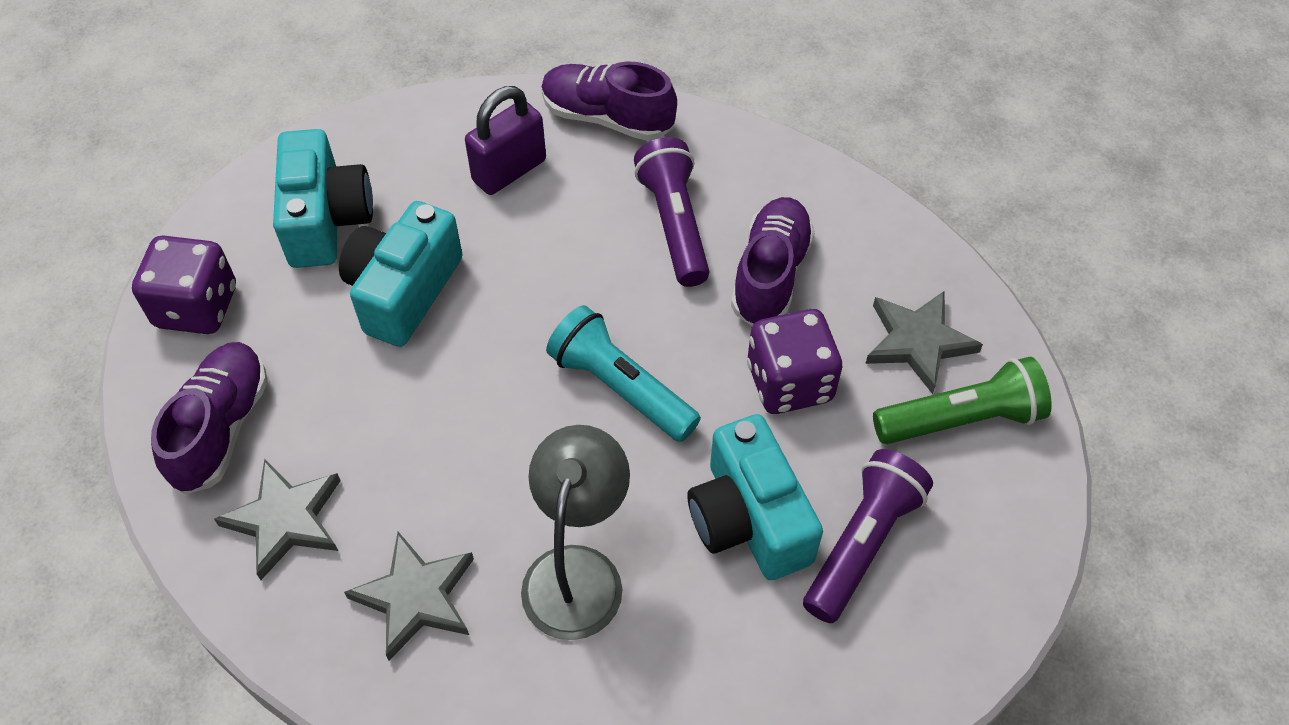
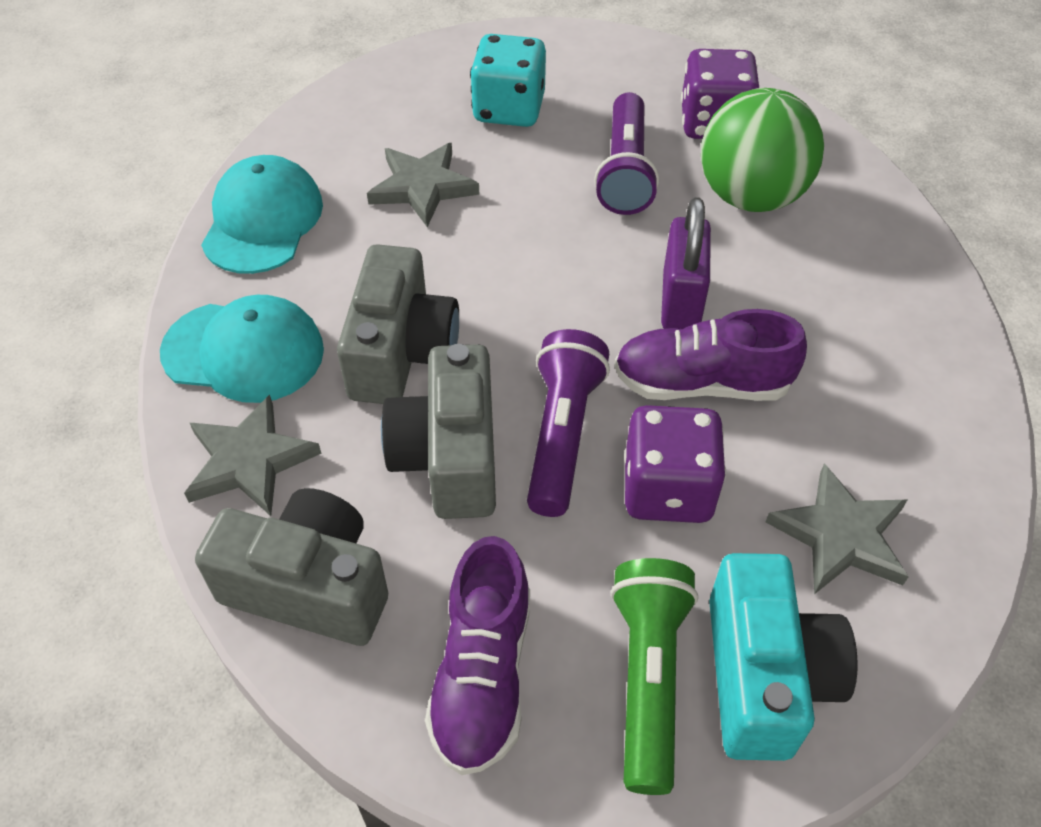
green ball: none = 0 -> [701,88,824,212] = 1
grey camera: none = 0 -> [195,488,388,646] [337,244,459,404] [381,344,496,519] = 3
grey lamp: [521,425,630,640] = 1 -> none = 0
purple shoe: [151,342,268,494] [541,61,677,141] [731,197,815,326] = 3 -> [425,536,530,775] [614,309,807,401] = 2
turquoise camera: [273,129,373,268] [339,201,463,347] [687,414,823,580] = 3 -> [709,553,858,761] = 1
turquoise cap: none = 0 -> [160,295,324,403] [201,155,323,274] = 2
turquoise dice: none = 0 -> [470,34,546,127] = 1
turquoise flashlight: [546,305,701,442] = 1 -> none = 0

